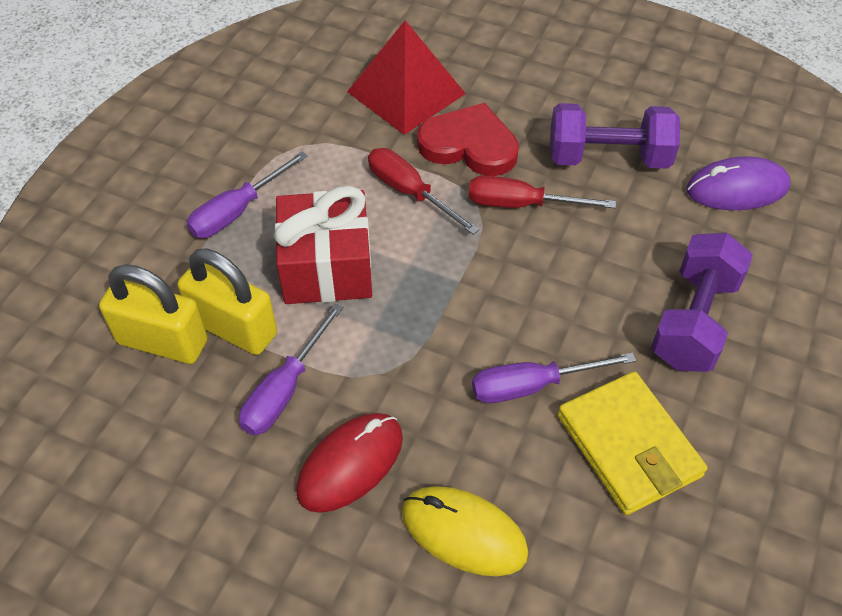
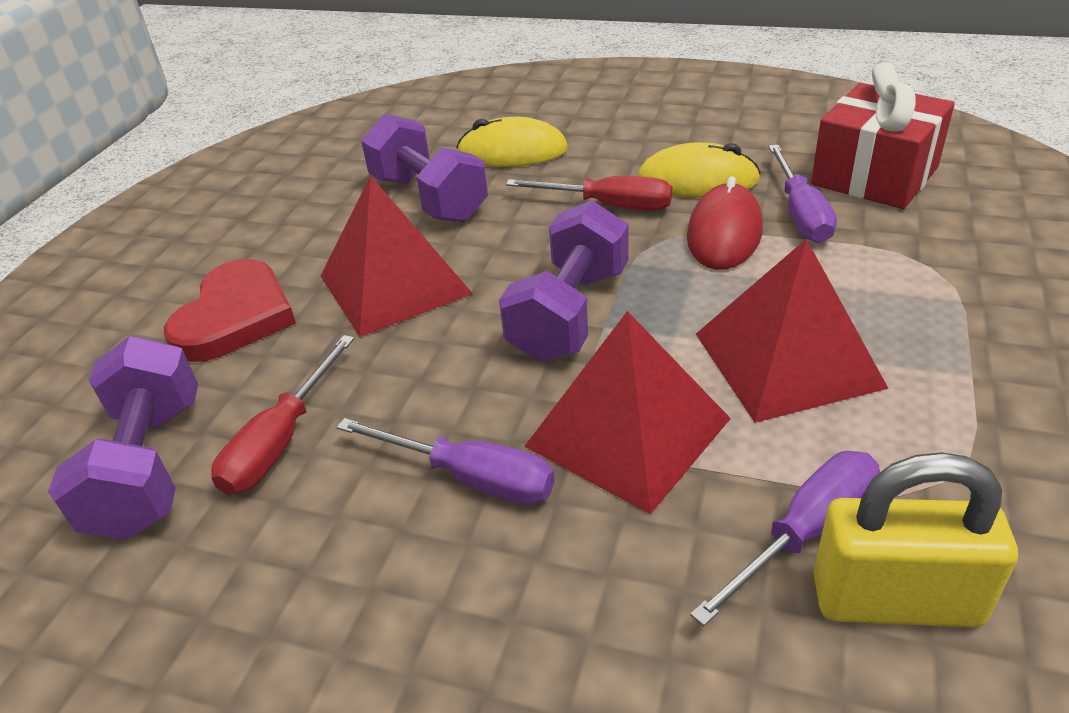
purple dumbbell: [550,103,680,169] [651,233,753,372] = 2 -> [48,336,198,540] [361,114,488,222] [499,200,629,362] = 3
purple mouse: [686,156,791,210] = 1 -> none = 0
red pyramid: [347,20,466,135] = 1 -> [321,175,473,337] [524,311,731,514] [696,239,889,423] = 3
yellow mouse: [402,486,529,576] = 1 -> [456,117,568,167] [637,142,761,198] = 2
yellow padlock: [99,264,208,364] [178,248,277,355] = 2 -> [813,452,1018,627] = 1
yellow wallet: [558,371,707,515] = 1 -> none = 0

